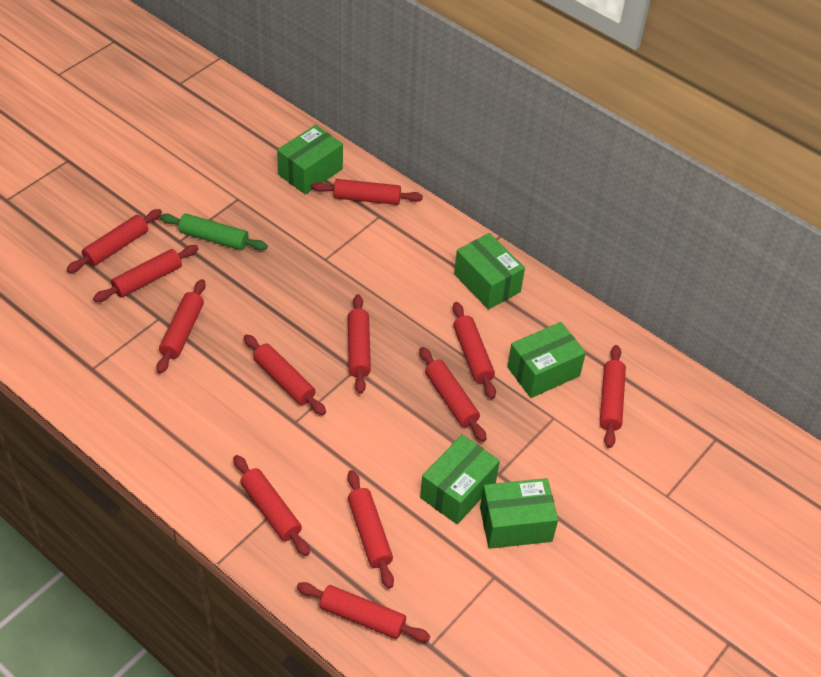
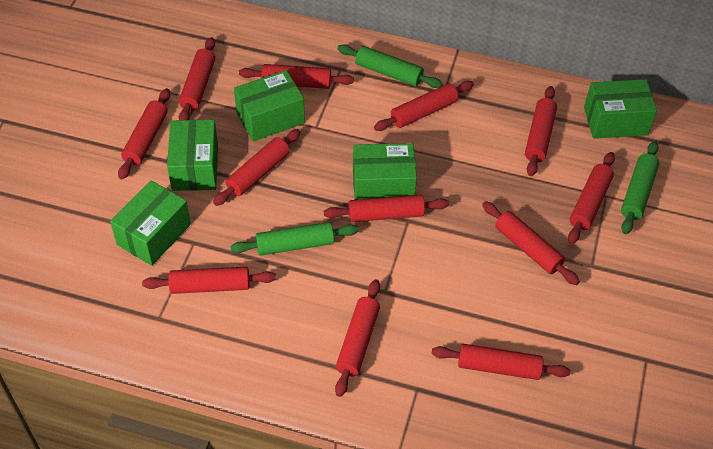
green rolling pin: [160,214,268,250] = 1 -> [231,222,359,255] [338,44,443,88] [621,141,659,234] = 3

